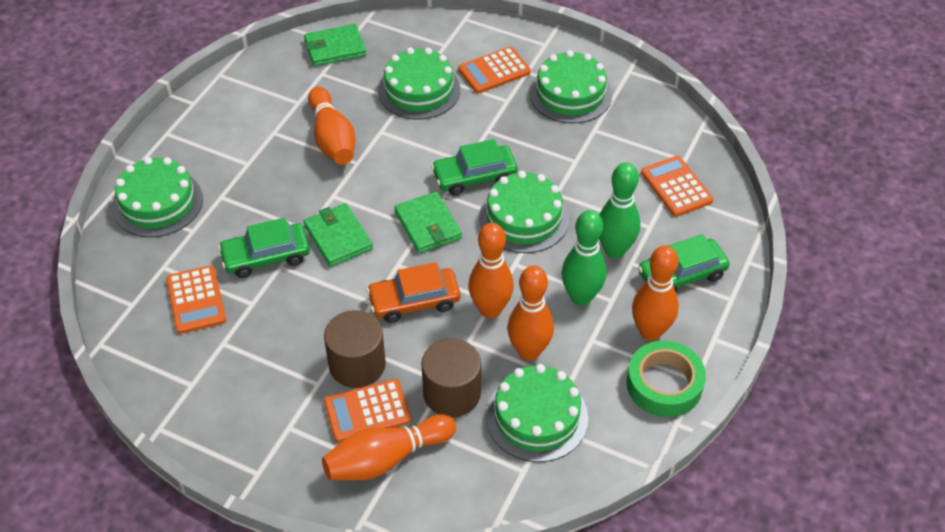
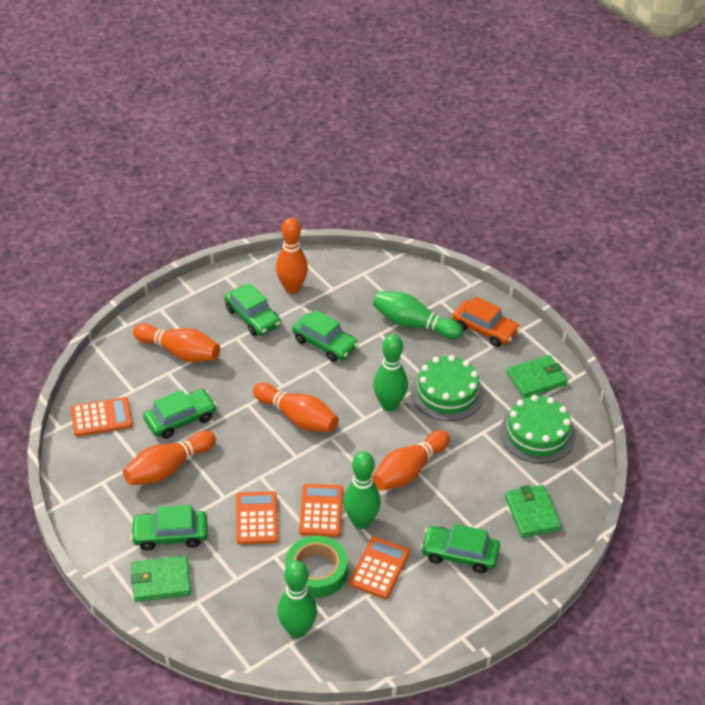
brown cylinder: [324,310,386,388] [421,339,481,417] = 2 -> none = 0
green bowling pin: [561,210,607,306] [599,162,640,258] = 2 -> [277,561,317,638] [343,451,381,529] [373,291,463,339] [373,334,408,411] = 4
green cake: [112,157,203,237] [378,47,460,120] [479,171,569,253] [486,364,588,462] [529,50,612,124] = 5 -> [411,355,484,421] [500,395,575,464] = 2
green car: [218,218,310,278] [431,139,518,195] [638,234,730,292] = 3 -> [131,505,208,551] [143,389,217,439] [224,283,281,336] [292,310,358,362] [421,524,500,573] = 5

